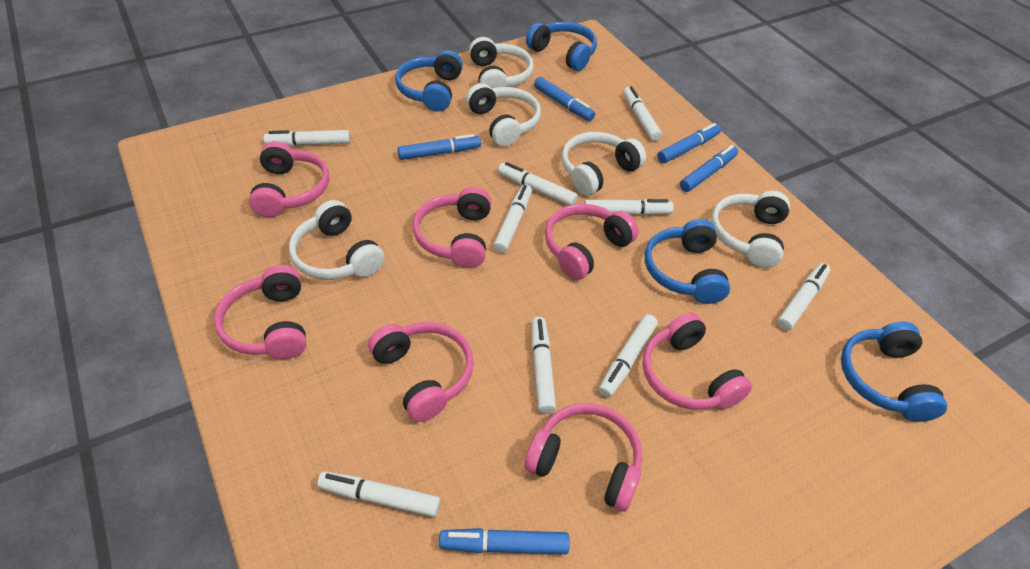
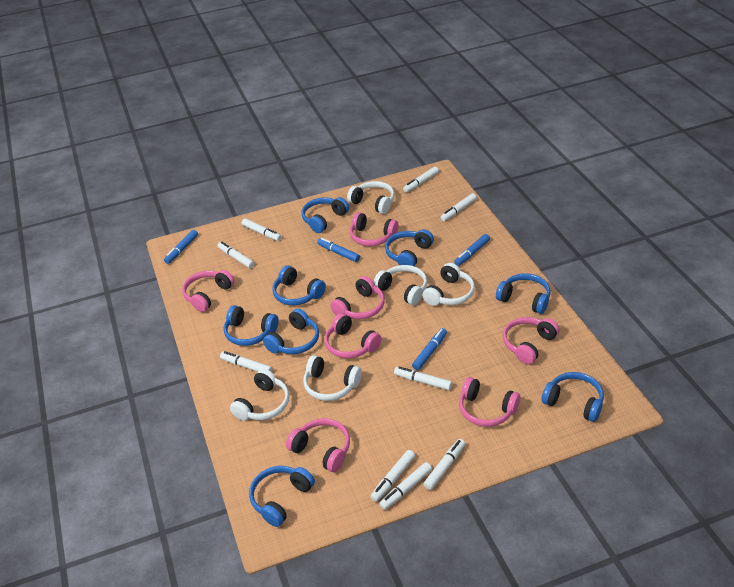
blue headphones: [395,50,463,111] [526,21,597,71] [645,219,730,304] [841,322,947,422] = 4 -> [224,305,279,346] [249,466,315,527] [263,309,319,354] [272,265,326,305] [301,197,349,233] [385,229,434,266] [496,273,551,314] [542,372,604,422] = 8
blue marker: [398,134,481,160] [439,528,570,554] [534,77,595,121] [657,123,721,163] [680,145,738,192] = 5 -> [164,230,198,264] [317,238,360,262] [412,328,447,370] [454,234,490,266] = 4

